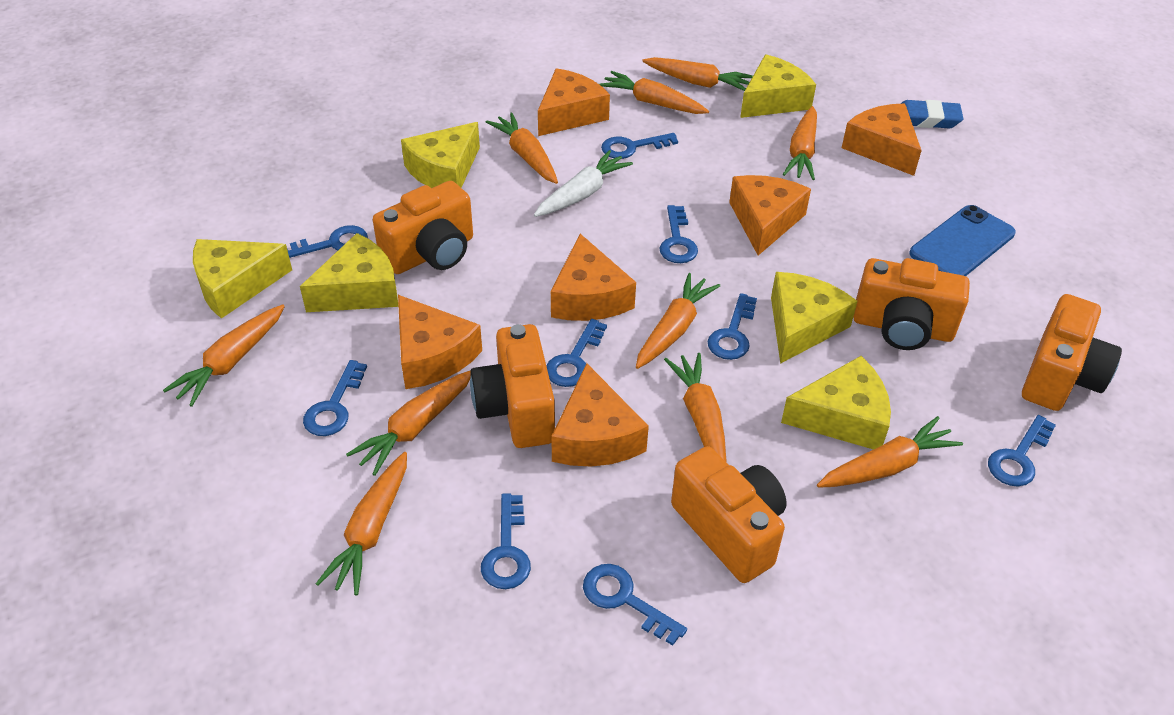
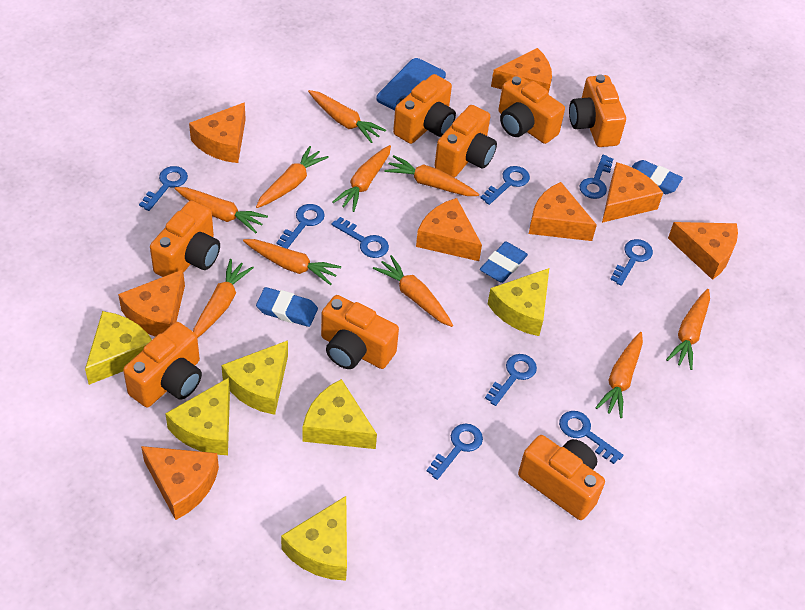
blue eraser: [900,100,964,128] = 1 -> [256,287,318,327] [480,242,528,283] [632,160,683,194] = 3
orange camera: [373,181,473,274] [470,324,555,448] [671,446,787,583] [853,258,970,350] [1022,294,1122,411] = 5 -> [123,322,202,407] [150,201,220,277] [321,295,399,369] [393,74,456,144] [434,105,497,177] [498,75,565,144] [518,435,605,520] [569,74,626,147] = 8
orange cheese: [398,295,482,389] [538,68,610,136] [551,234,636,321] [551,363,649,466] [729,175,811,255] [842,104,922,176] = 6 -> [118,270,185,337] [141,446,219,520] [189,102,246,163] [416,198,482,261] [491,48,552,94] [529,182,597,241] [602,162,663,223] [668,222,738,280] = 8
white carrot: [534,150,633,217] = 1 -> none = 0

